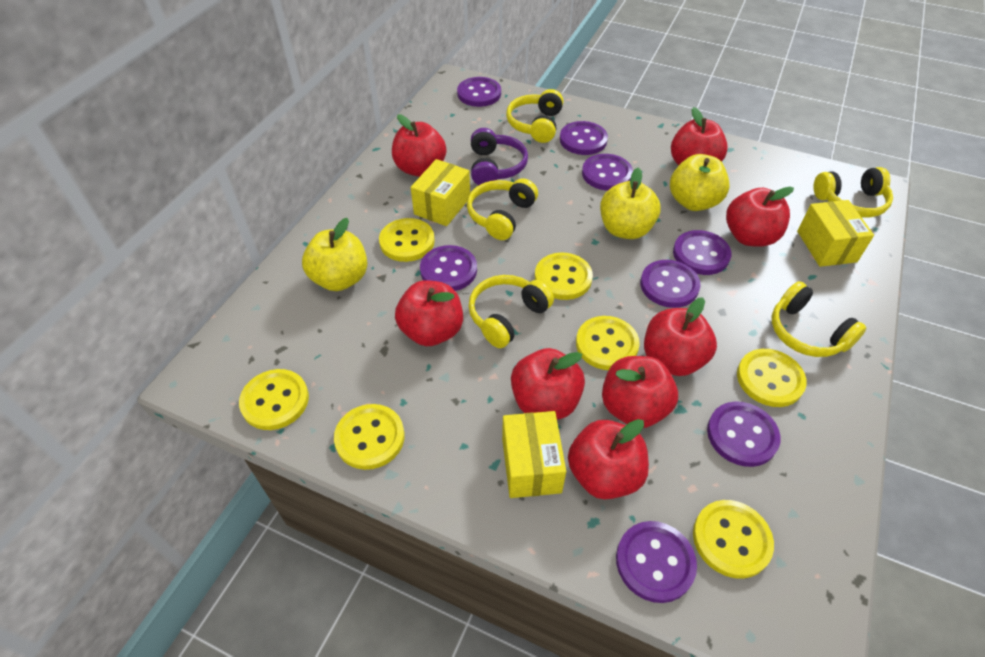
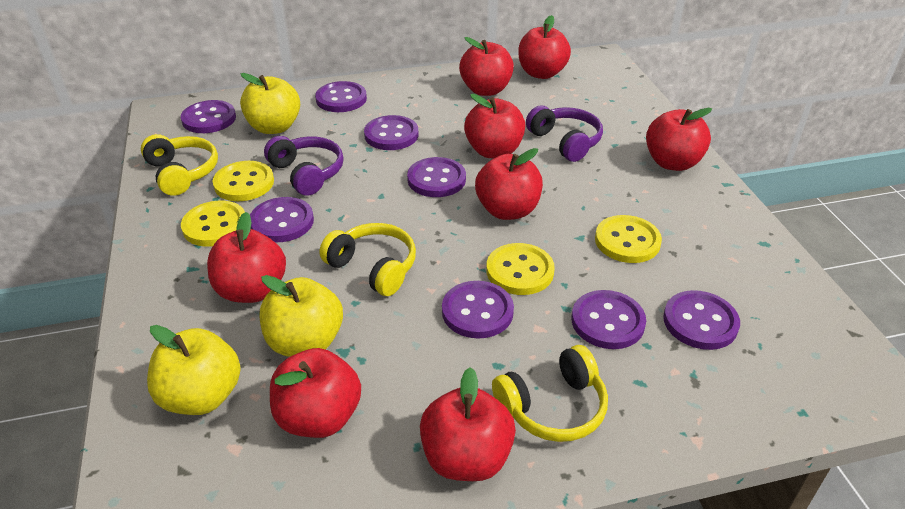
purple headphones: [471,128,528,185] = 1 -> [264,136,344,196] [526,105,603,162] = 2
yellow box: [411,159,470,226] [502,411,566,498] [797,200,874,267] = 3 -> none = 0
yellow button: [239,369,309,430] [334,404,405,470] [379,218,435,262] [535,253,593,300] [576,316,640,370] [693,500,774,579] [737,349,807,407] = 7 -> [181,201,245,247] [213,161,274,201] [486,243,555,295] [595,215,662,263] = 4
yellow headphones: [467,178,538,240] [469,275,554,348] [506,89,563,143] [772,281,866,357] [813,167,893,218] = 5 -> [141,134,218,196] [319,223,416,296] [492,345,608,442] = 3

